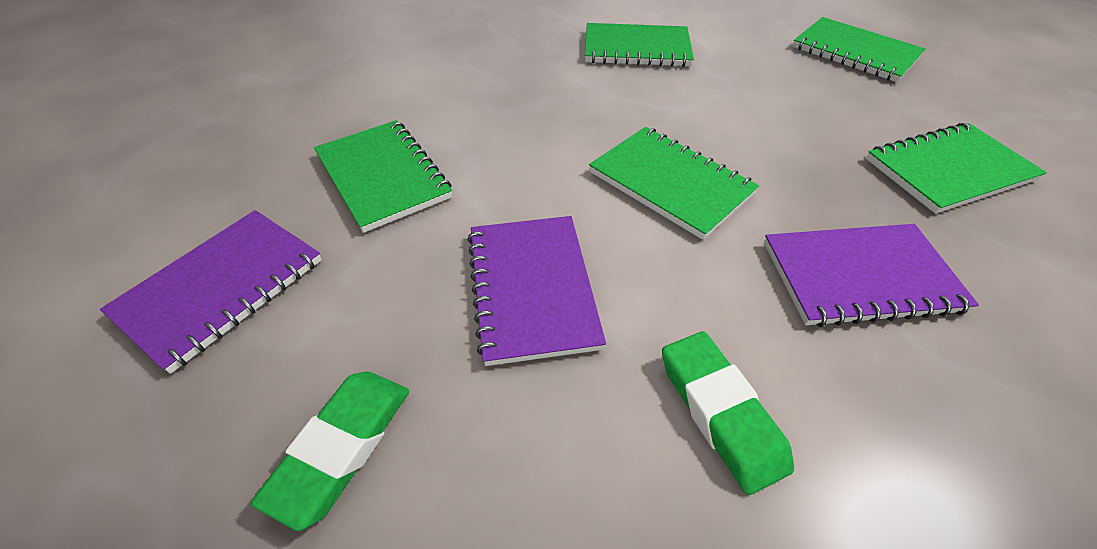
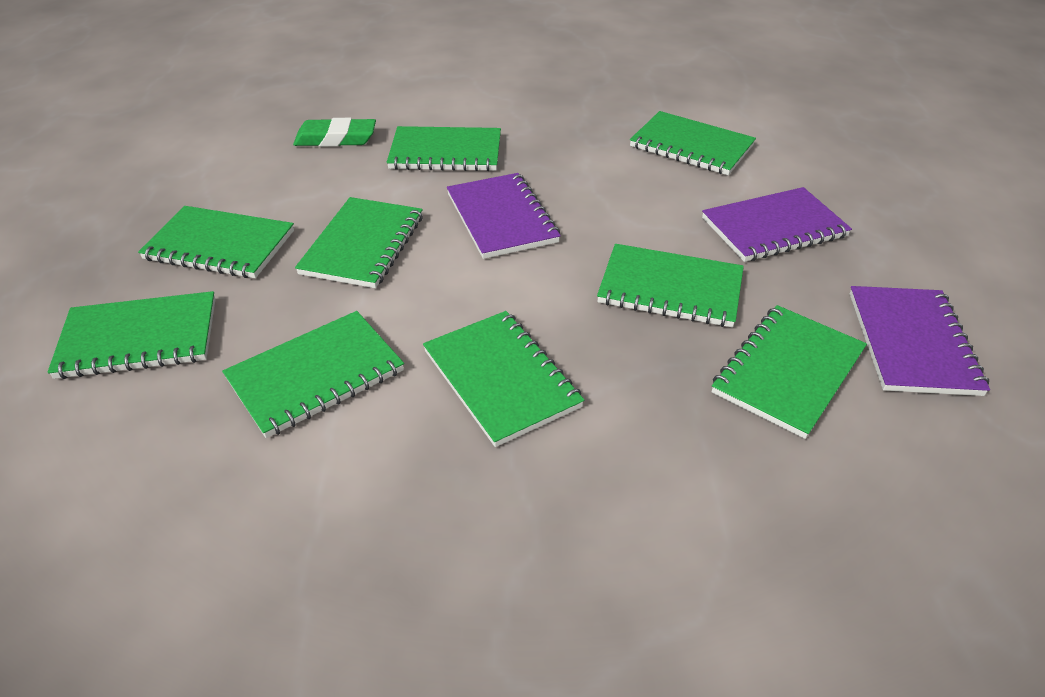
green eraser: [251,372,409,531] [662,331,794,495] = 2 -> [293,118,376,147] = 1
green notebook: [314,120,452,233] [585,23,694,67] [589,127,759,240] [793,17,926,82] [866,122,1047,214] = 5 -> [48,291,216,379] [138,206,294,278] [222,311,404,438] [295,197,423,288] [387,126,501,171] [423,311,585,447] [597,244,744,328] [630,111,756,175] [712,305,867,439] = 9

